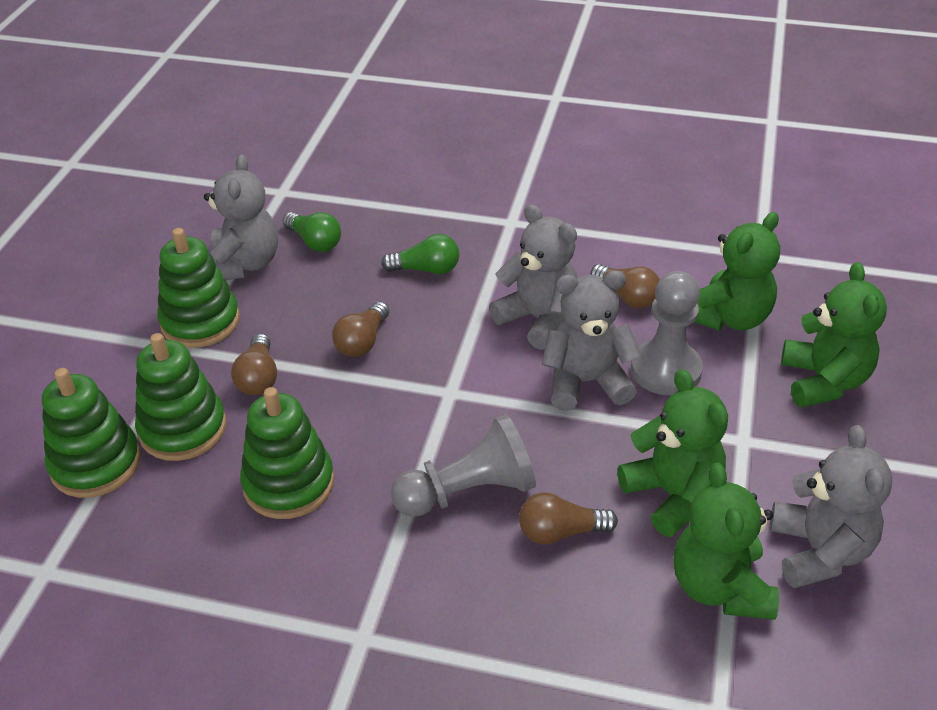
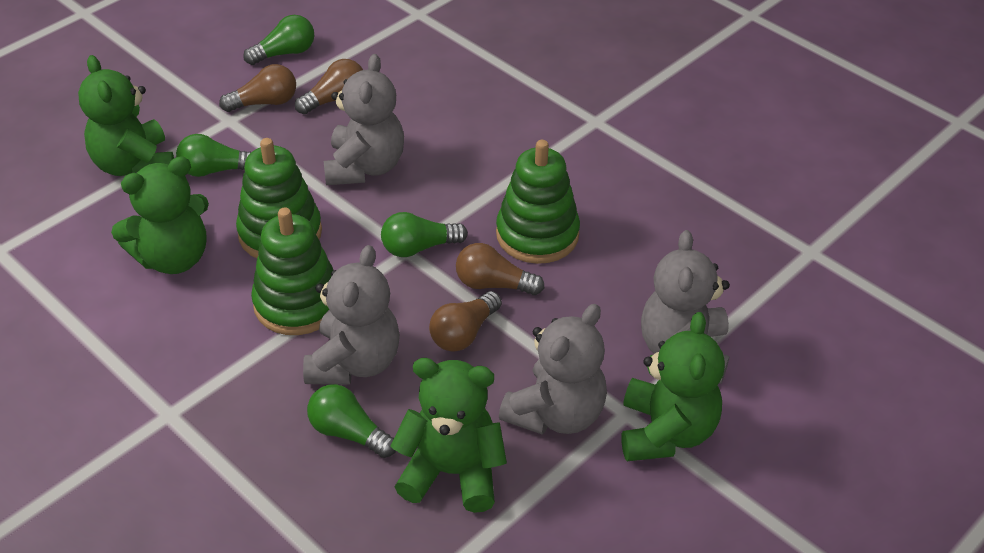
green light bulb: [283,212,341,252] [381,234,459,275] = 2 -> [176,134,251,177] [243,15,314,65] [307,384,396,458] [381,212,468,257] = 4
green stacking toy: [42,368,141,498] [135,333,226,461] [157,228,240,348] [240,387,335,519] = 4 -> [236,138,322,258] [251,208,333,335] [496,140,580,264] = 3
grey pawn: [391,414,536,517] [631,271,703,395] = 2 -> none = 0

